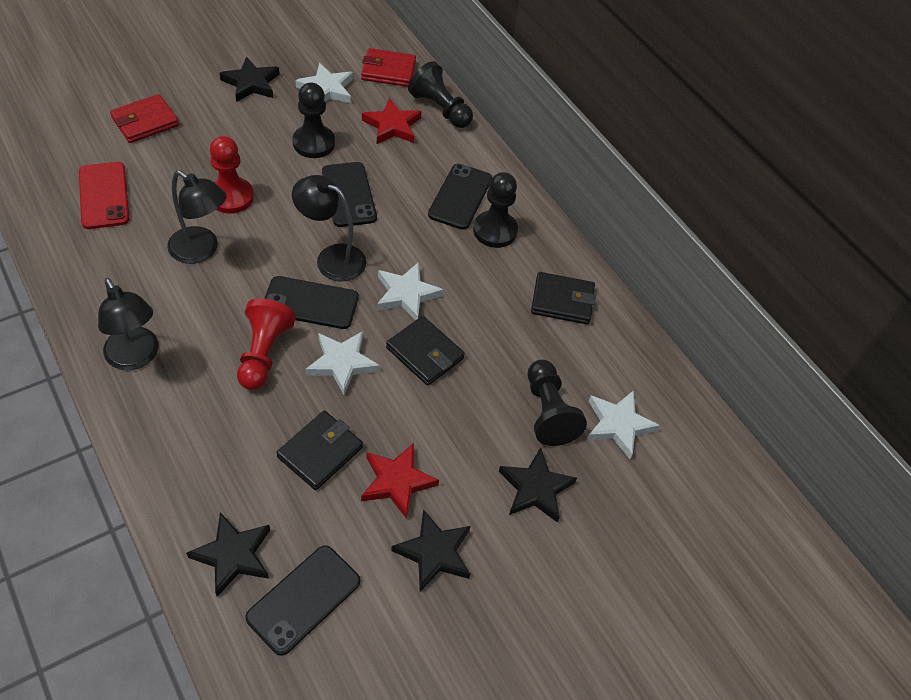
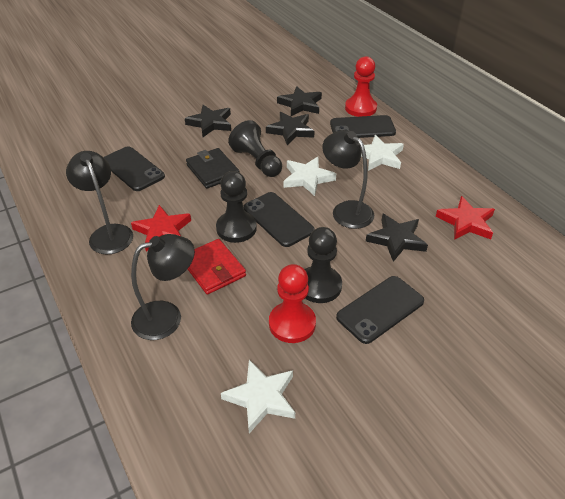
black pawn: [292,83,335,158] [408,61,473,128] [473,172,518,248] [528,360,587,446] = 4 -> [216,171,257,243] [228,120,282,177] [305,227,342,303] = 3
black wallet: [276,411,363,490] [386,316,465,386] [531,272,596,324] = 3 -> [186,148,240,189] = 1
red phone: [79,162,129,229] = 1 -> none = 0
red wallet: [110,94,179,143] [361,48,416,87] = 2 -> [188,239,246,295] = 1
white star: [295,63,353,103] [305,331,380,396] [377,262,444,321] [587,390,660,459] = 4 -> [221,360,295,433] [284,157,336,196] [361,135,404,171] = 3

